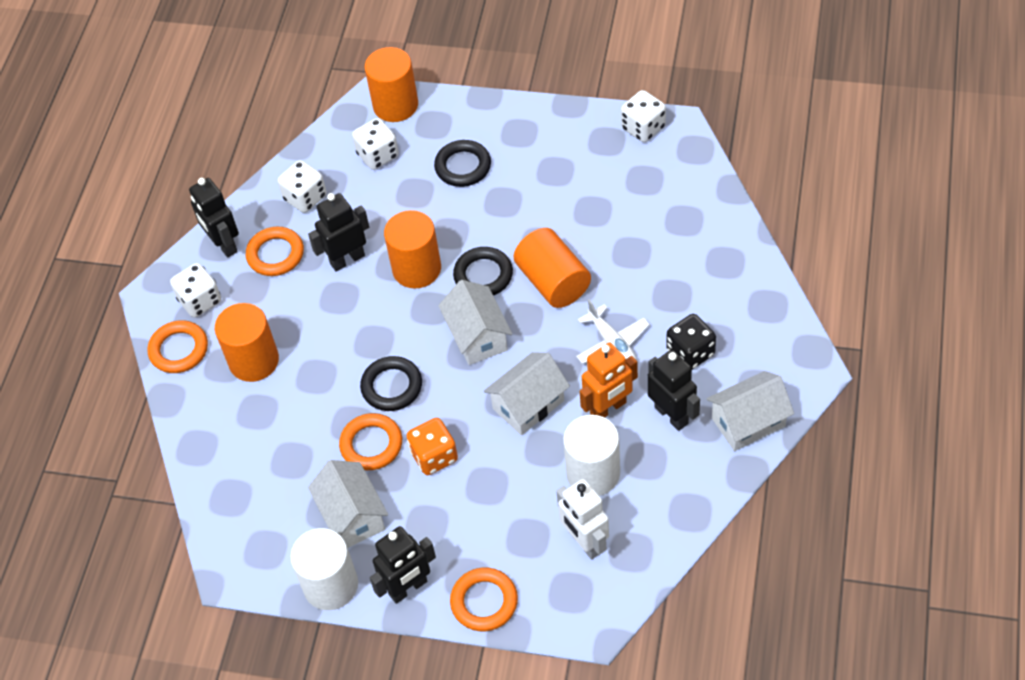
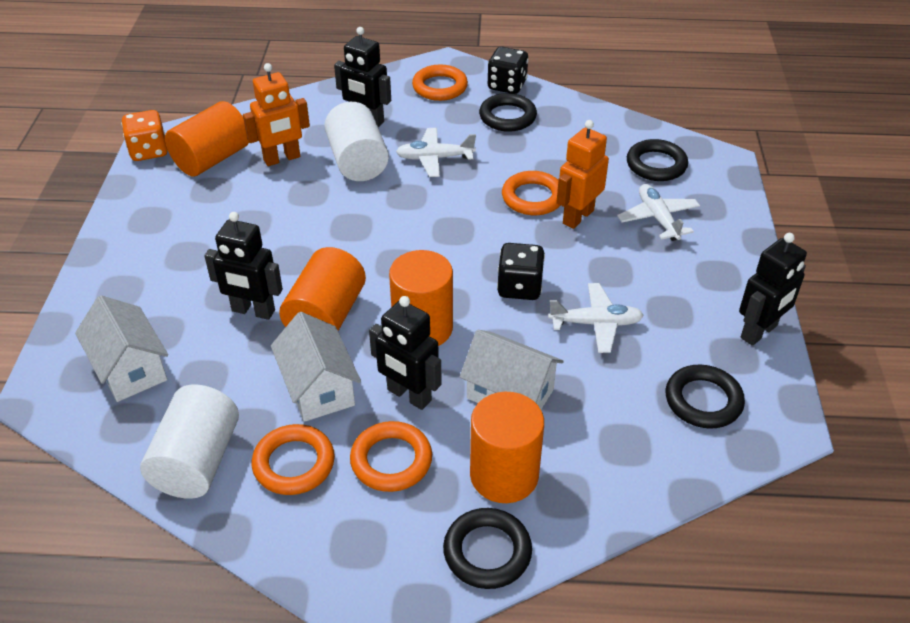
black dice: [666,314,716,370] = 1 -> [488,47,529,94] [497,243,545,300] = 2
black ring: [360,356,422,411] [434,140,491,187] [453,247,513,296] = 3 -> [443,508,532,589] [479,93,537,132] [627,139,688,181] [666,365,745,429] = 4
orange robot: [580,343,638,418] = 1 -> [243,63,310,166] [556,120,609,229] = 2
white dice: [170,263,221,317] [278,160,327,213] [352,118,399,170] [621,90,666,142] = 4 -> none = 0
white house: [308,460,388,548] [438,280,512,365] [484,352,570,435] [707,371,794,451] = 4 -> [75,295,168,402] [271,312,361,422] [460,329,564,409] = 3
white plane: [576,299,650,364] = 1 -> [396,128,476,177] [548,283,644,353] [617,184,700,241] = 3
white robot: [556,479,609,559] = 1 -> none = 0

